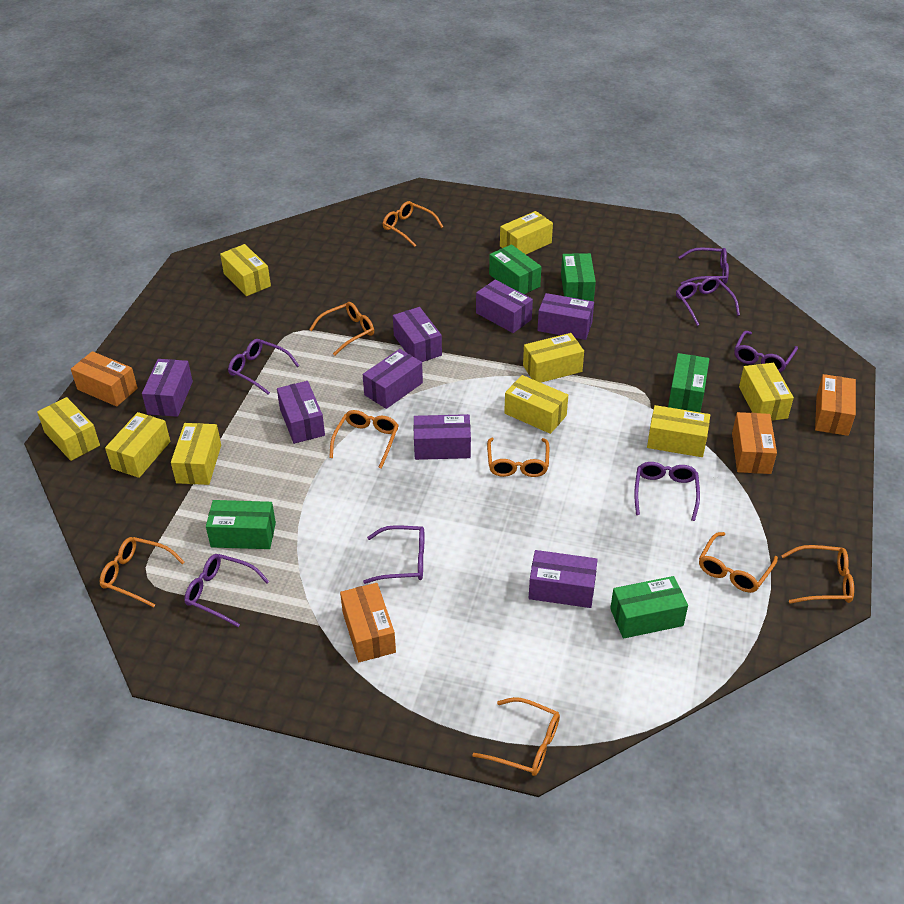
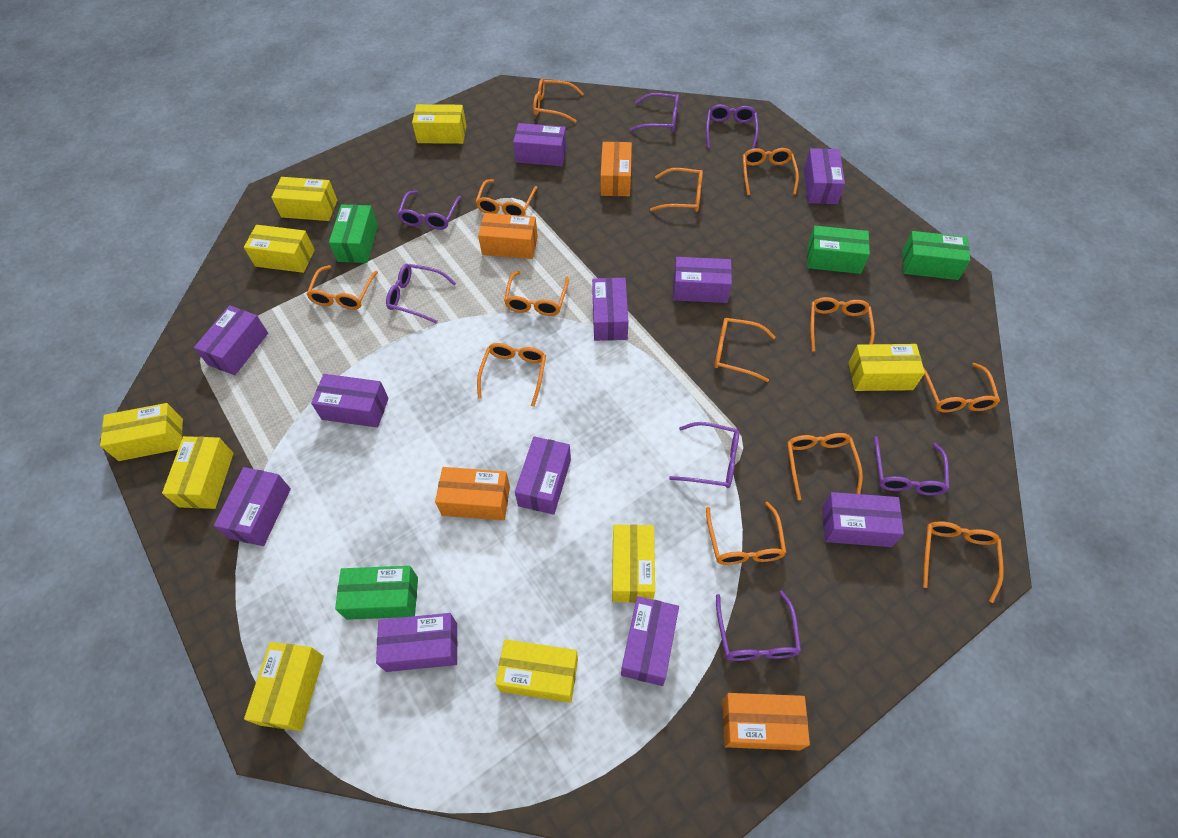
green box: [206,500,276,549] [489,244,541,294] [561,253,596,301] [610,576,688,639] [668,353,709,412] = 5 -> [329,205,378,263] [335,566,418,620] [807,226,870,274] [902,231,970,280] = 4
orange glasses: [100,537,185,608] [309,302,374,355] [329,410,399,469] [383,201,443,247] [472,697,560,776] [487,438,549,477] [699,532,778,593] [781,545,854,604] = 8 -> [306,265,378,310] [475,179,538,216] [477,343,546,407] [504,271,569,316] [533,79,584,123] [650,168,703,212] [706,502,786,565] [714,318,776,382] [743,148,799,195] [787,433,863,500] [811,297,875,351] [923,363,1000,412] [923,521,1004,603] = 13
purple box: [142,359,193,417] [277,381,325,444] [363,349,423,409] [393,307,442,362] [413,414,471,460] [476,280,533,333] [529,550,598,608] [537,293,594,340] = 8 -> [194,305,268,375] [214,467,291,546] [311,374,389,428] [376,613,457,672] [513,123,567,166] [515,436,571,515] [592,278,628,341] [621,596,679,686] [673,257,732,303] [804,148,845,204] [822,492,904,547] = 11

